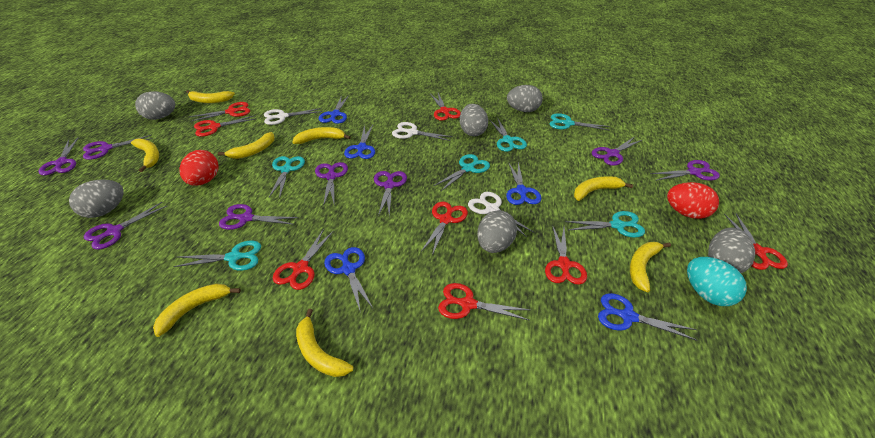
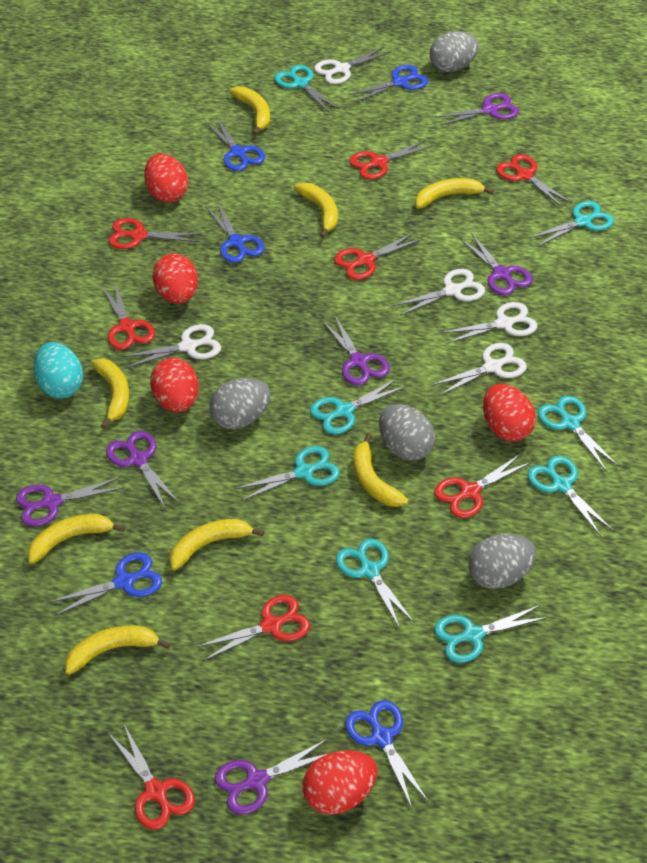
grey egg: [69,179,124,218] [135,91,175,120] [460,104,488,136] [477,210,517,253] [507,85,543,112] [708,227,755,273] = 6 -> [210,378,271,429] [379,404,435,461] [430,31,479,72] [468,534,536,589] = 4
purple scissors: [38,137,79,176] [83,135,153,160] [84,202,168,250] [219,204,298,230] [315,162,348,206] [374,171,407,216] [592,137,642,166] [651,160,720,181] = 8 -> [16,477,125,527] [106,431,179,508] [215,739,328,815] [322,316,390,385] [435,93,519,126] [460,233,533,295] = 6
red egg: [179,150,218,186] [667,182,719,219] = 2 -> [144,154,188,203] [150,358,199,412] [152,253,198,304] [303,750,377,815] [483,384,536,442] = 5
turquoise scissors: [173,240,261,271] [269,156,305,199] [433,154,490,191] [489,119,527,152] [550,113,610,130] [565,211,645,238] = 6 -> [235,446,340,501] [274,65,339,112] [310,378,406,435] [336,539,415,629] [434,605,548,663] [527,456,614,536] [529,201,614,247] [538,396,619,472] = 8
white scissors: [264,108,322,125] [392,122,453,141] [468,192,534,237] = 3 -> [121,324,221,368] [314,47,391,84] [393,269,485,316] [431,343,527,396] [440,302,537,344] = 5

